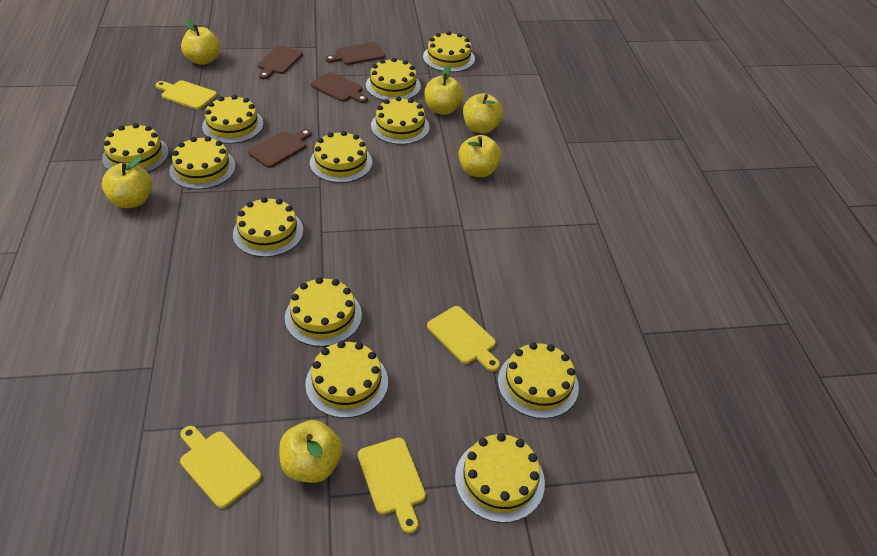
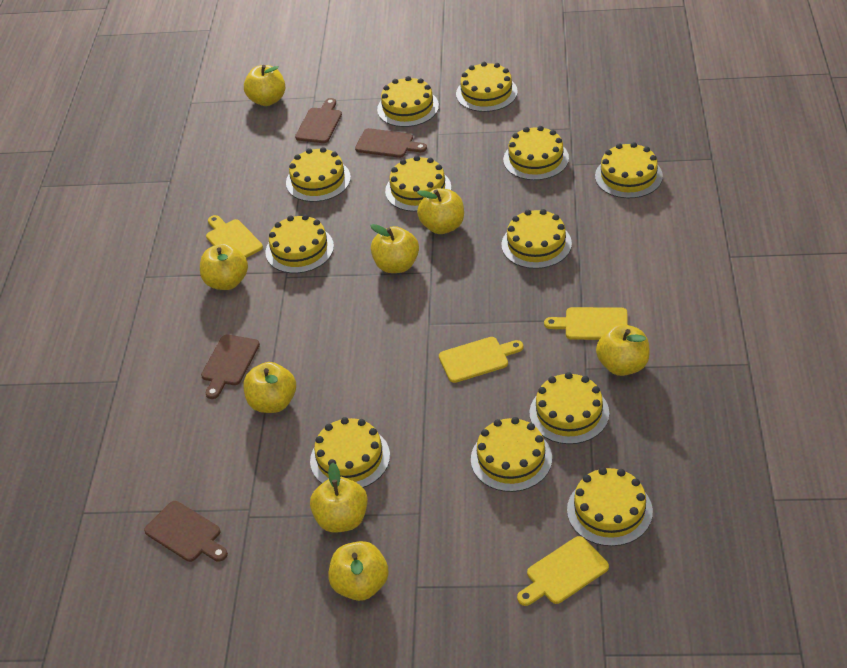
yellow apple: [102,156,152,208] [181,19,220,65] [279,420,343,483] [425,65,464,115] [459,135,502,177] [463,93,503,133] = 6 -> [200,243,248,290] [243,362,296,413] [244,65,285,106] [310,463,368,533] [328,541,389,601] [370,224,419,273] [417,188,464,234] [596,324,650,376] = 8

